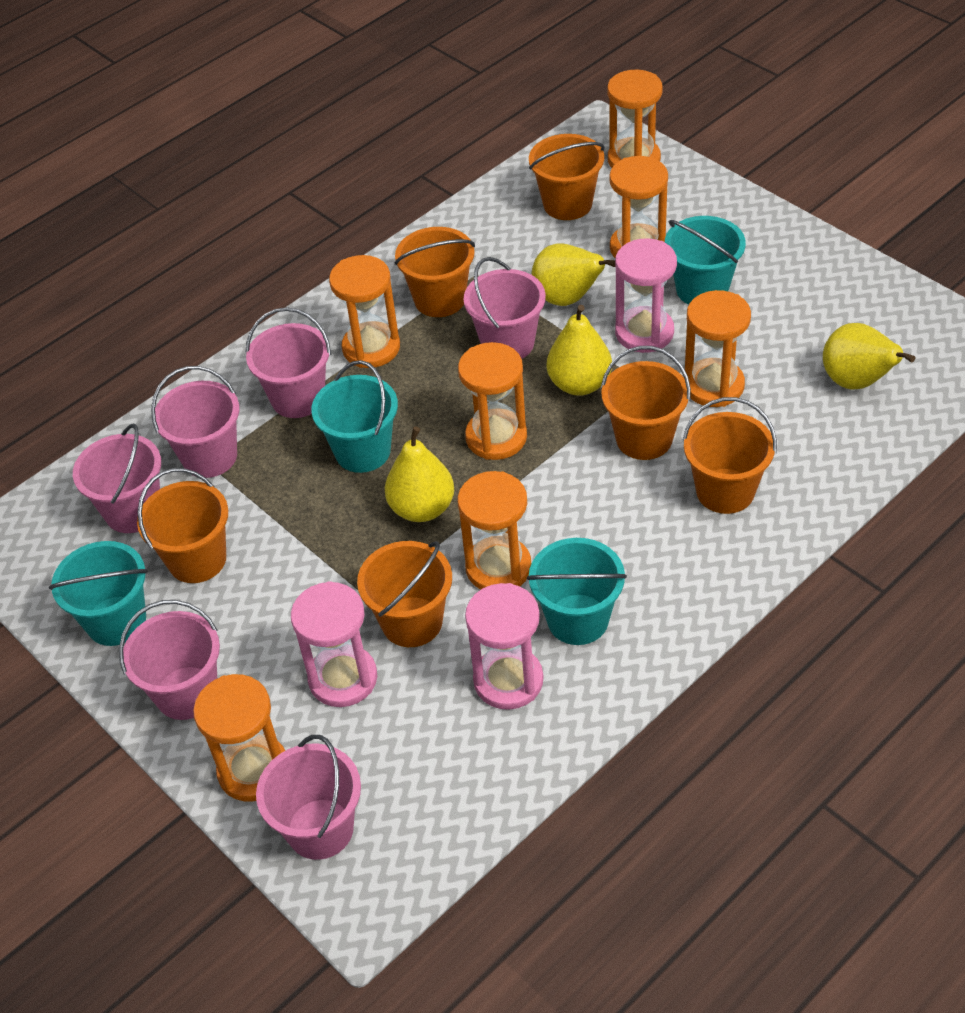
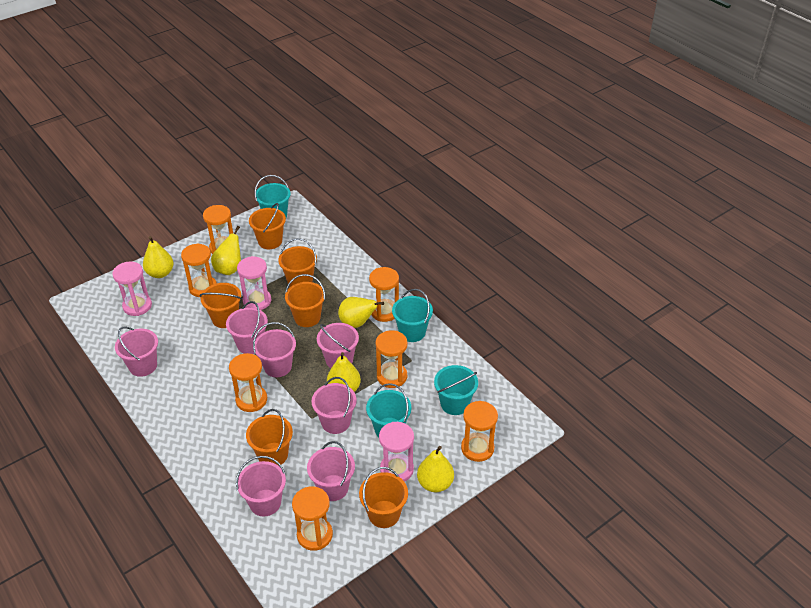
pink bucket: [73,423,161,533] [119,600,220,720] [151,366,239,478] [245,307,331,418] [256,735,361,860] [464,257,546,359] = 6 -> [115,326,158,377] [226,301,268,354] [236,456,286,516] [253,322,296,377] [307,441,355,501] [312,377,357,434] [317,323,359,368] = 7
yellow pear: [385,426,454,522] [532,243,615,306] [547,305,612,396] [823,323,915,390] = 4 -> [143,236,173,278] [211,226,241,275] [327,352,361,392] [338,297,384,328] [417,446,454,492] = 5

